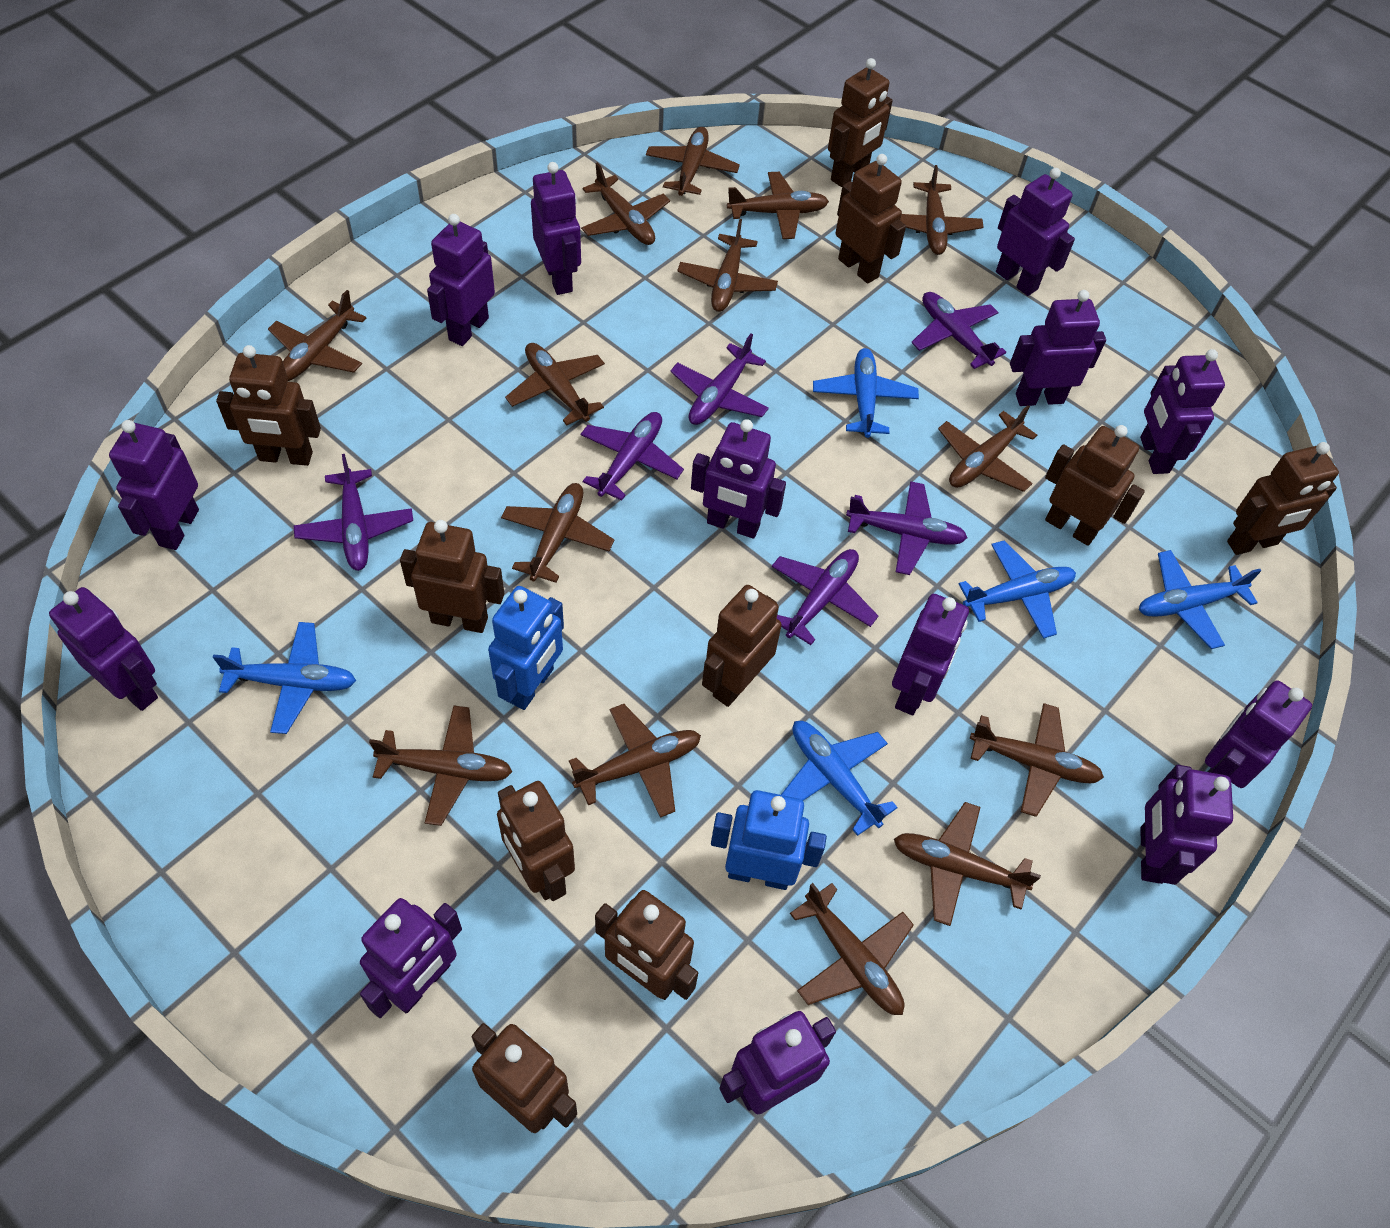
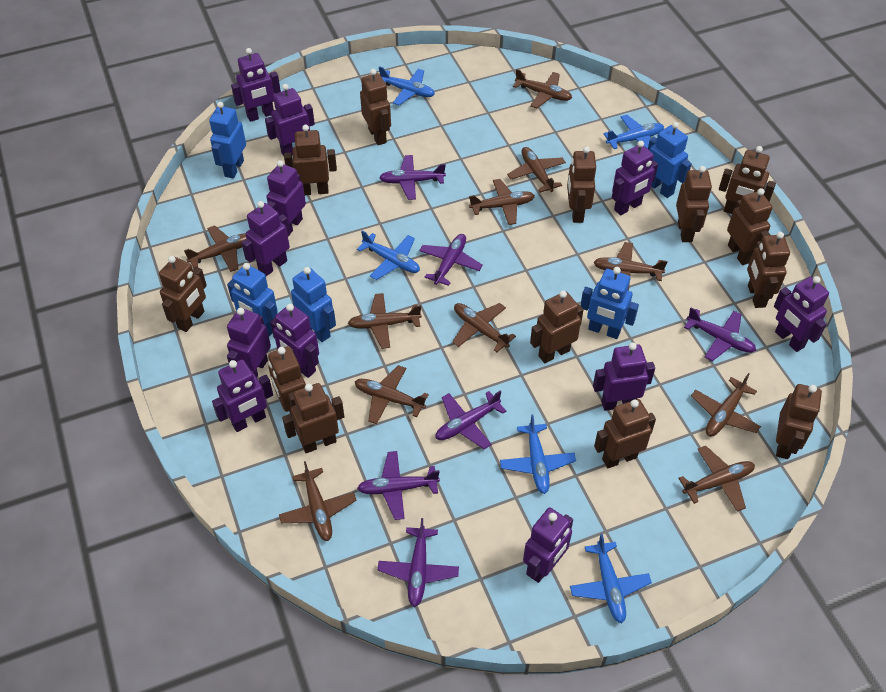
blue robot: [488,586,564,710] [711,790,827,890] = 2 -> [209,102,246,179] [227,263,278,336] [291,267,336,342] [580,267,639,339] [648,122,692,198] = 5
brown plane: [268,290,366,381] [369,706,512,826] [501,483,614,583] [505,343,605,426] [569,704,701,818] [581,162,670,245] [646,127,740,196] [677,219,778,312] [727,172,829,239] [790,883,914,1015] [894,802,1041,926] [900,165,983,255] [938,405,1037,492] [970,703,1104,817] = 14 -> [184,225,246,272] [279,461,357,541] [348,293,422,349] [355,365,429,424] [452,303,516,352] [469,179,535,225] [507,147,566,193] [513,69,572,109] [593,242,668,291] [678,446,755,512] [691,373,761,437] = 11
brown robot: [216,345,321,466] [400,520,504,633] [472,1023,577,1133] [497,781,575,901] [595,890,698,1000] [702,585,782,707] [828,58,893,187] [836,154,906,284] [1045,425,1145,546] [1227,442,1339,555] = 10 -> [159,256,207,332] [268,346,306,416] [282,383,344,453] [284,125,337,195] [360,69,391,145] [530,290,584,363] [567,146,596,223] [594,399,656,468] [676,166,712,242] [719,146,776,214] [727,188,773,265] [747,232,790,308] [776,384,822,459] = 13
purple robot: [49,587,158,711] [109,420,199,550] [360,898,462,1018] [427,214,495,346] [531,162,581,295] [691,419,786,539] [719,1011,836,1114] [892,594,969,715] [996,168,1075,296] [1010,290,1106,406] [1140,349,1225,474] [1141,765,1233,885] [1205,680,1312,788] = 13 -> [212,360,273,432] [227,308,271,377] [231,48,281,122] [242,201,290,276] [265,84,315,156] [266,160,306,234] [270,304,319,378] [523,508,573,583] [593,343,655,411] [612,141,658,215] [774,276,829,352] = 11

